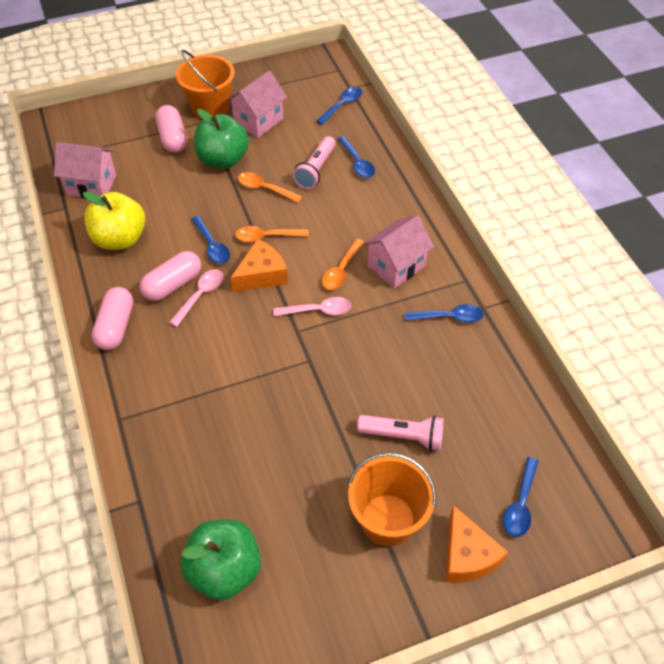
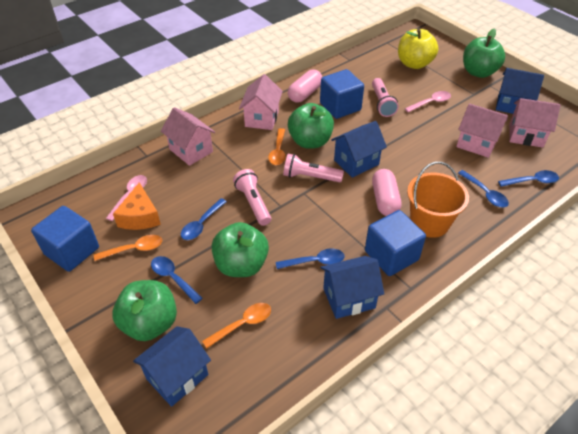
blue cube: none = 0 -> [31,206,99,272] [320,69,364,119] [365,210,426,276] = 3
blue house: none = 0 -> [133,326,211,407] [320,256,384,319] [331,121,387,178] [496,68,544,114] = 4
green apple: [181,519,261,600] [194,109,249,169] = 2 -> [112,280,177,341] [212,222,269,277] [288,103,334,149] [463,28,505,78] = 4
orange bucket: [176,50,235,119] [348,452,437,546] = 2 -> [407,162,469,238] = 1
orange cheese: [231,239,288,292] [445,505,508,583] = 2 -> [113,182,161,230] = 1
pink capsule: [92,287,133,350] [139,251,201,301] [156,105,187,153] = 3 -> [288,70,322,103] [372,169,401,216] = 2
pink flashlight: [293,136,336,189] [357,415,444,451] = 2 -> [233,169,271,226] [283,154,344,182] [372,78,399,117] = 3
pink house: [54,142,116,198] [226,70,287,138] [363,215,434,289] = 3 -> [161,107,215,166] [239,74,283,130] [456,103,508,158] [509,98,560,148] = 4

